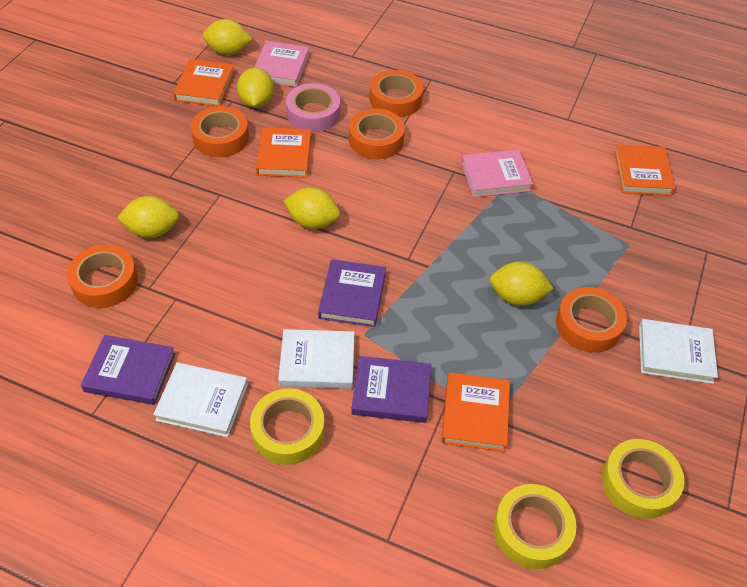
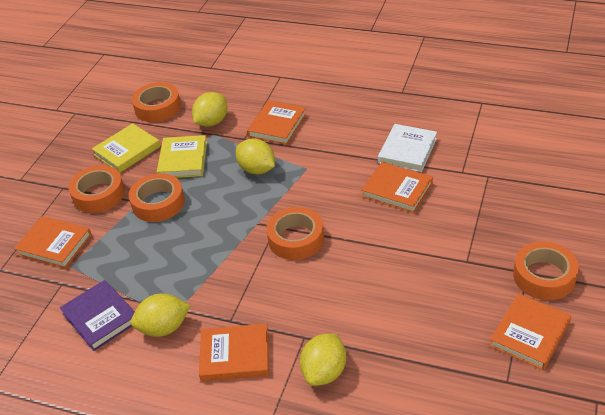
orange book: [173,59,234,106] [256,127,311,178] [441,372,510,452] [614,144,675,196] = 4 -> [14,216,92,269] [199,324,269,381] [247,100,307,145] [362,162,433,213] [489,294,571,370] = 5
pink book: [254,41,309,87] [461,150,533,198] = 2 -> none = 0
pink tape: [286,83,340,132] = 1 -> none = 0
purple book: [81,335,175,405] [318,259,386,327] [351,356,431,423] = 3 -> [60,280,135,351] = 1
white book: [153,363,248,437] [278,329,355,389] [639,319,718,384] = 3 -> [378,124,437,172] = 1
yellow book: none = 0 -> [92,123,160,173] [157,135,207,178] = 2
yellow lemon: [117,196,179,238] [202,19,252,55] [237,68,274,108] [284,187,340,229] [490,261,554,306] = 5 -> [131,293,191,337] [192,92,227,127] [236,138,275,174] [300,334,346,386] = 4
yellow tape: [250,389,325,465] [493,484,576,569] [602,439,684,519] = 3 -> none = 0

